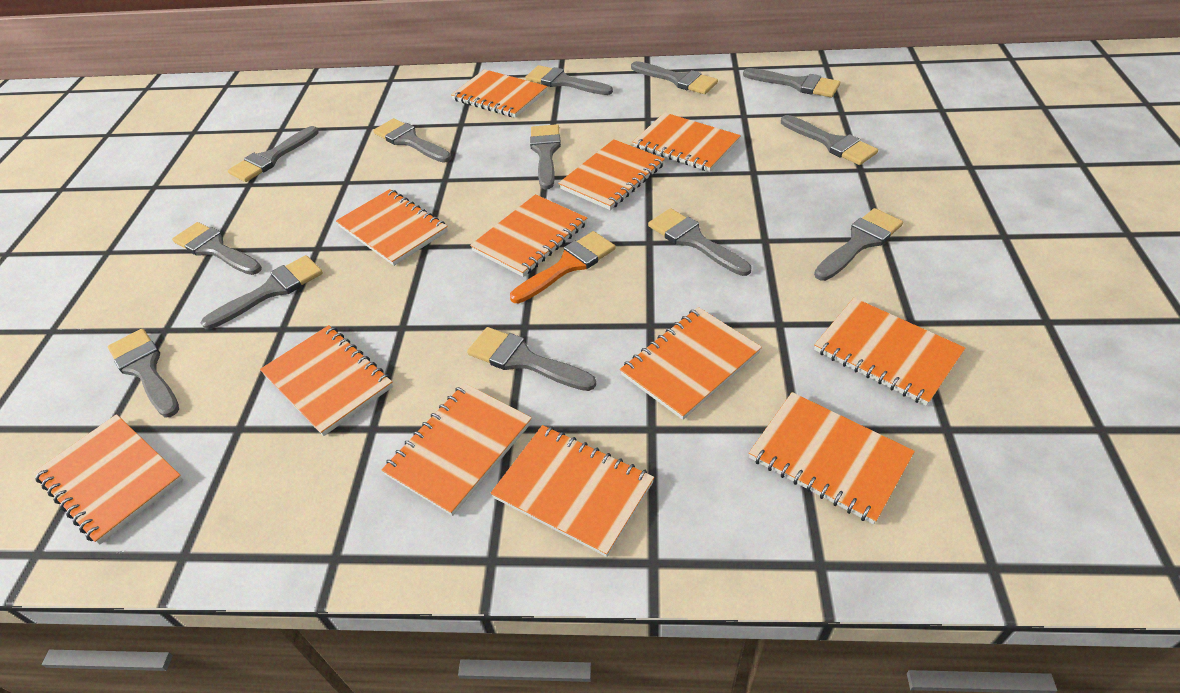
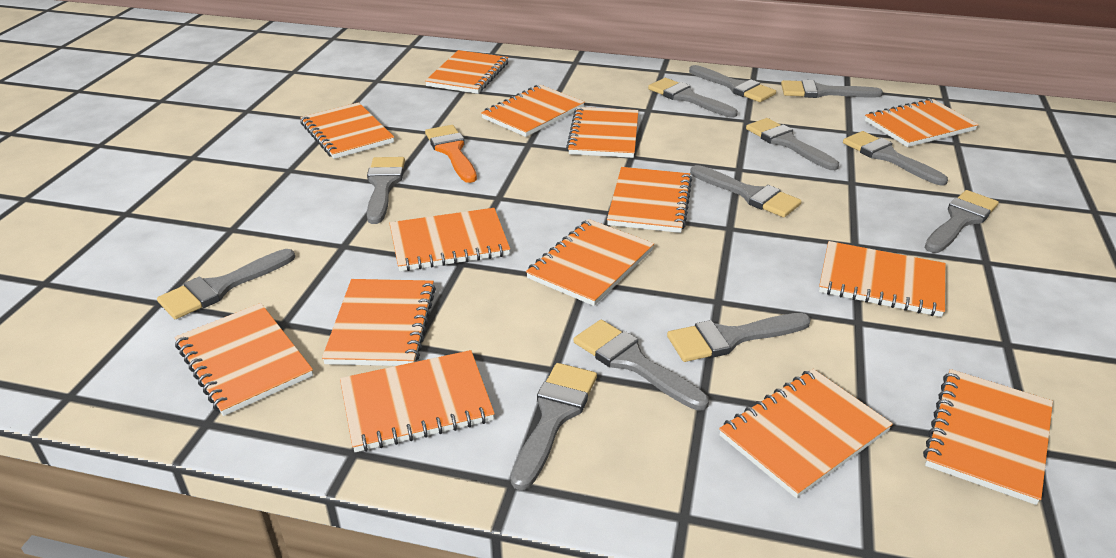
grey brush: [108,329,179,417] [172,222,262,275] [201,255,323,329] [228,126,319,182] [373,118,451,163] [467,327,596,391] [526,65,613,95] [530,124,561,189] [631,61,718,94] [648,208,751,276] [743,68,840,97] [781,115,878,165] [814,208,903,281] = 13 -> [157,249,295,319] [367,157,405,224] [511,363,597,490] [573,320,709,411] [648,78,738,118] [667,313,811,362] [689,65,776,102] [690,165,802,217] [746,118,839,170] [781,80,883,98] [843,131,948,185] [924,190,999,253] = 12
orange notebook: [34,414,183,544] [260,325,393,436] [336,189,448,266] [381,383,532,516] [451,69,547,118] [470,194,587,277] [491,425,654,557] [558,139,665,210] [620,307,762,420] [633,112,741,172] [749,392,915,524] [814,298,965,406] = 12 -> [175,303,313,416] [300,102,394,159] [322,279,436,366] [340,350,495,452] [389,208,510,271] [425,50,509,94] [481,85,585,137] [526,219,654,306] [566,107,638,158] [607,167,692,233] [719,369,893,498] [819,241,946,317] [865,98,979,147] [923,369,1053,505] = 14

